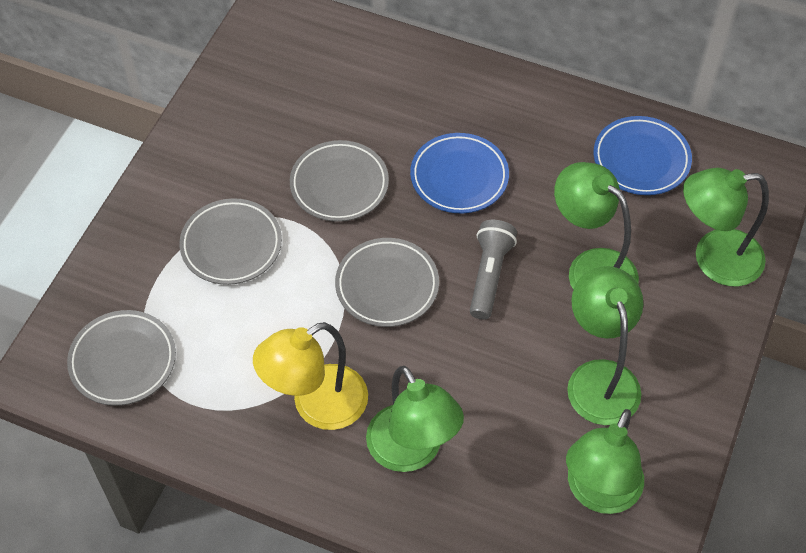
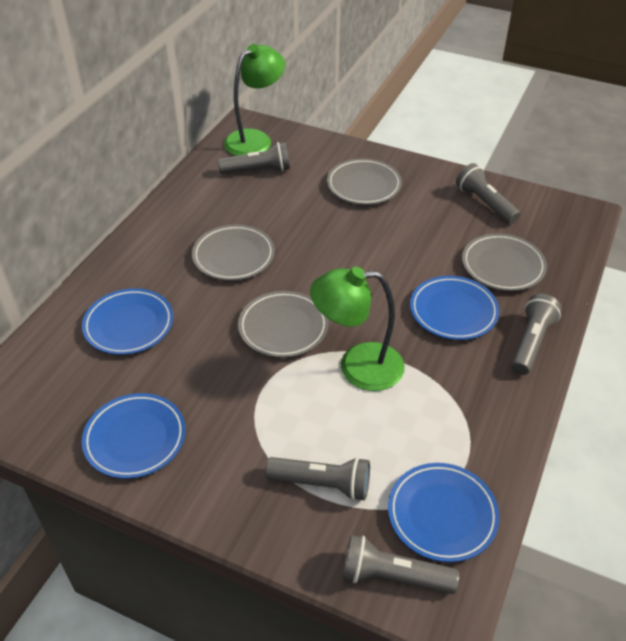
blue plate: [410,133,509,214] [594,116,692,195] = 2 -> [82,288,173,355] [82,393,186,479] [388,463,499,563] [410,276,499,340] = 4
green lamp: [366,366,464,472] [554,162,639,290] [566,409,644,514] [567,266,643,425] [683,168,769,286] = 5 -> [224,44,285,156] [310,267,405,391] = 2
grey flashlight: [470,220,517,320] = 1 -> [218,142,290,174] [265,457,370,501] [342,535,459,594] [456,163,521,224] [511,294,562,375] = 5
yellow lamp: [253,322,368,430] = 1 -> none = 0

